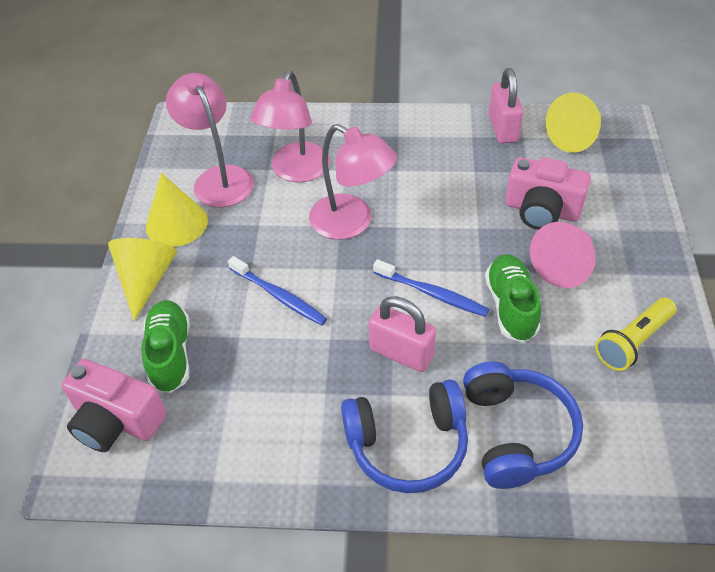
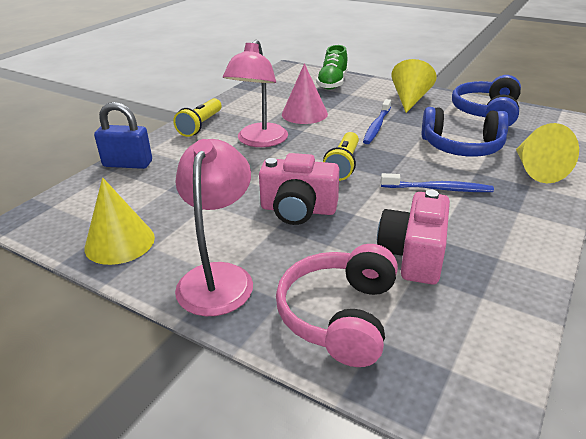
blue padlock: none = 0 -> [94,102,152,169] = 1
green shoe: [142,300,190,393] [485,254,541,342] = 2 -> [316,45,348,89] = 1
pink headphones: none = 0 -> [276,244,398,367] = 1
pink lamp: [166,73,254,207] [250,70,330,182] [309,124,397,240] = 3 -> [175,139,253,316] [223,40,288,147] = 2
pink padlock: [369,296,436,372] [489,68,523,144] = 2 -> none = 0
yellow flashlight: [595,298,676,371] = 1 -> [173,98,222,137] [323,132,359,181] = 2

